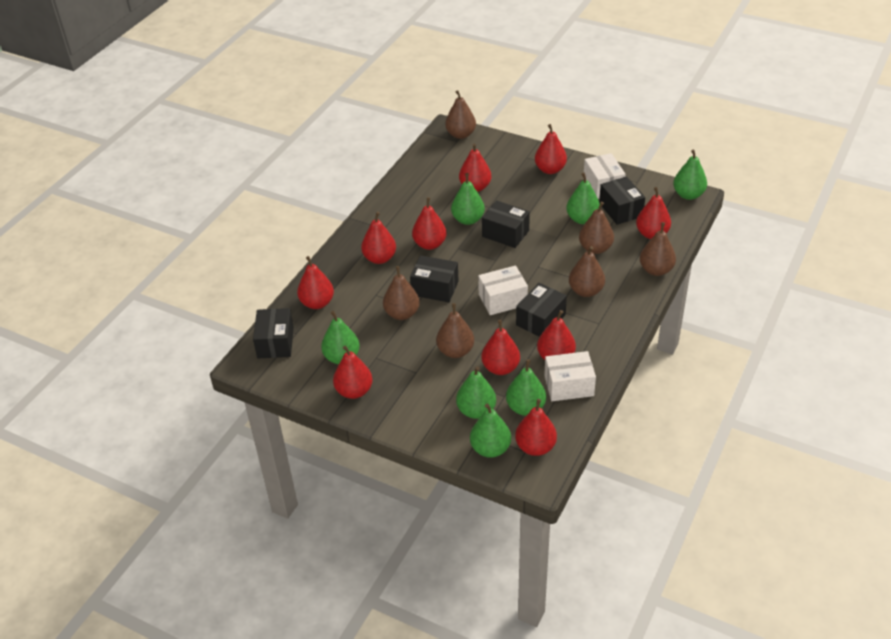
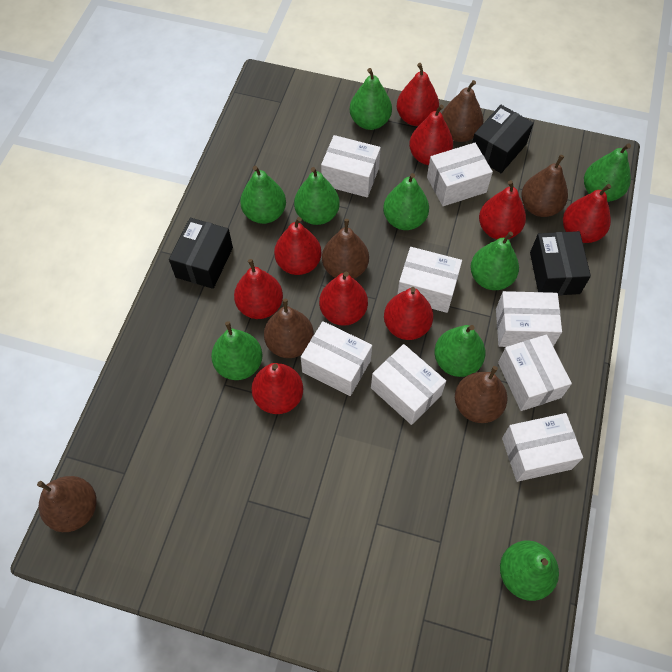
black box: [253,308,294,358] [410,255,459,302] [482,200,530,248] [516,283,567,337] [599,176,645,225] = 5 -> [169,218,233,289] [472,105,534,173] [530,231,591,296] = 3
green pear: [321,311,360,364] [451,173,485,225] [456,366,496,419] [470,404,511,458] [506,359,546,416] [566,173,600,224] [673,149,707,200] = 7 -> [211,321,262,380] [240,166,286,224] [294,167,340,225] [350,68,392,130] [383,173,429,230] [434,325,486,377] [470,232,519,290] [500,540,559,601] [584,144,631,202] = 9
red pear: [297,256,334,309] [333,346,373,399] [361,212,396,264] [412,197,447,250] [459,143,491,192] [481,320,520,375] [515,399,557,456] [535,124,567,174] [537,310,576,360] [636,187,671,239] = 10 -> [234,259,283,319] [251,363,303,414] [274,217,322,275] [319,272,368,326] [384,287,433,340] [397,63,439,126] [409,104,453,165] [479,180,526,239] [563,184,611,243] = 9
white box: [478,265,528,315] [544,351,596,401] [584,153,626,199] = 3 -> [301,321,372,396] [321,135,381,198] [371,344,446,425] [397,247,462,313] [427,143,493,206] [496,291,562,347] [498,334,572,411] [502,413,583,482] = 8

